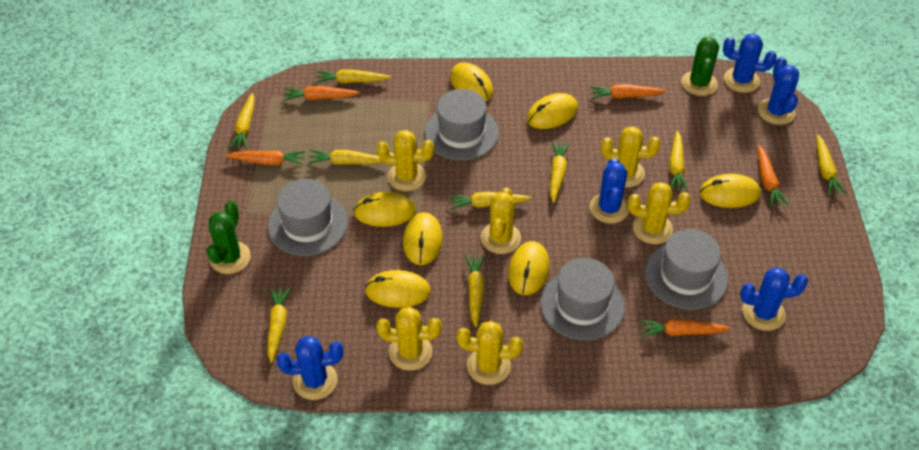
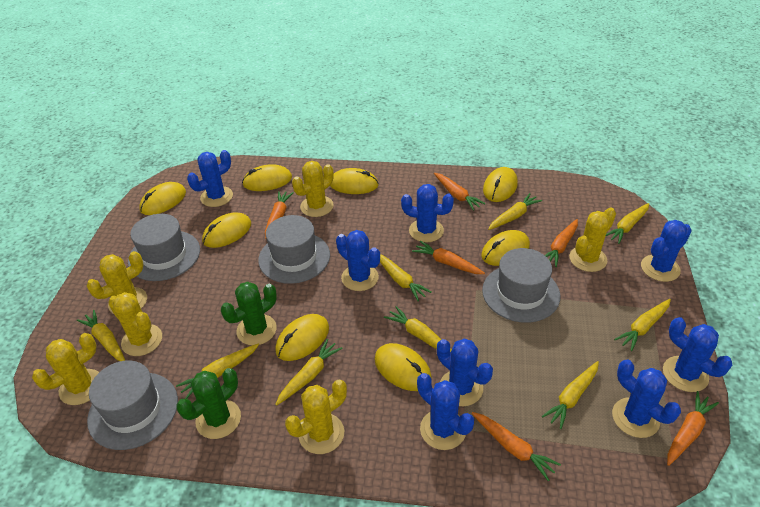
blue cactus: [276,336,343,400] [590,158,629,224] [723,34,777,93] [740,267,808,331] [758,57,799,125] = 5 -> [187,150,233,207] [336,230,380,291] [401,184,454,242] [417,373,474,450] [437,339,493,406] [612,360,681,438] [641,220,692,282] [663,317,732,392] = 8
orange carrot: [225,150,306,165] [283,86,359,101] [589,84,666,99] [639,319,731,337] [757,145,789,207] = 5 -> [265,191,293,238] [412,241,485,274] [434,173,485,211] [472,412,561,481] [545,219,578,267] [667,391,719,466] = 6
yellow mouse: [353,192,416,227] [365,270,431,308] [403,212,443,265] [450,62,493,101] [508,241,550,295] [527,93,578,129] [699,174,761,208] = 7 -> [139,182,186,215] [202,212,251,248] [242,164,292,191] [275,314,329,361] [330,168,379,194] [375,343,432,391] [481,230,530,266] [483,167,518,202] = 8

